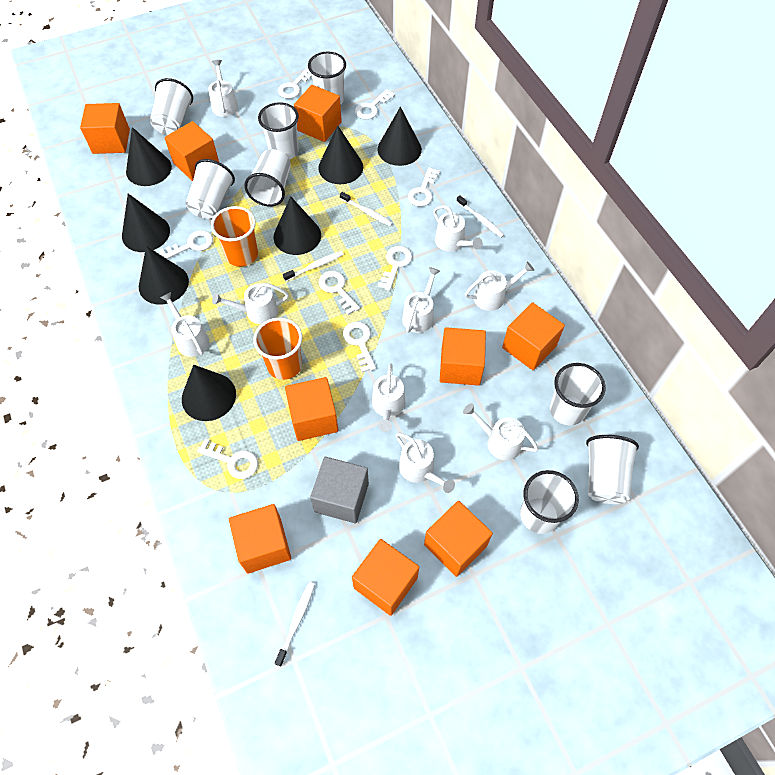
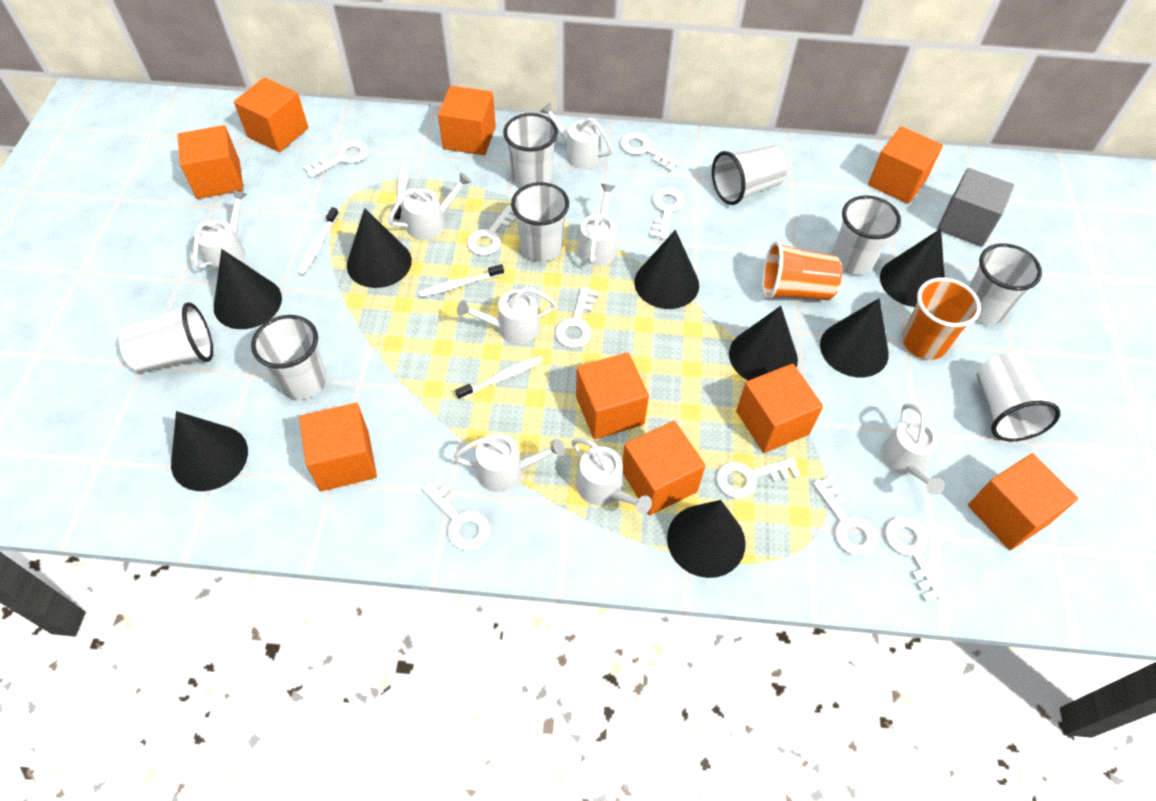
black cone: [122,194,170,252] [126,127,172,186] [139,246,189,305] [182,365,236,421] [274,196,321,255] [318,125,363,184] [377,107,422,166] = 7 -> [171,411,248,491] [214,249,282,329] [347,208,412,288] [634,230,699,309] [667,500,746,578] [729,306,798,380] [820,298,889,377] [880,229,945,307] = 8
white key: [159,230,213,259] [197,439,258,479] [278,68,312,99] [319,271,360,315] [343,321,376,373] [355,89,395,119] [378,246,412,291] [408,167,440,207] = 8 -> [303,141,368,178] [422,477,490,550] [467,205,516,255] [555,287,599,348] [620,132,680,171] [650,188,685,240] [716,457,801,498] [813,476,877,556] [884,517,946,602] = 9
white watering can: [160,292,209,357] [208,60,238,117] [212,283,289,324] [372,364,405,432] [395,433,455,493] [402,267,440,333] [433,205,482,252] [463,403,539,460] [465,261,534,311] = 9 -> [193,190,247,272] [389,172,472,240] [454,433,565,492] [457,287,556,344] [540,103,613,169] [572,438,652,514] [578,184,617,266] [881,403,945,495] = 8

